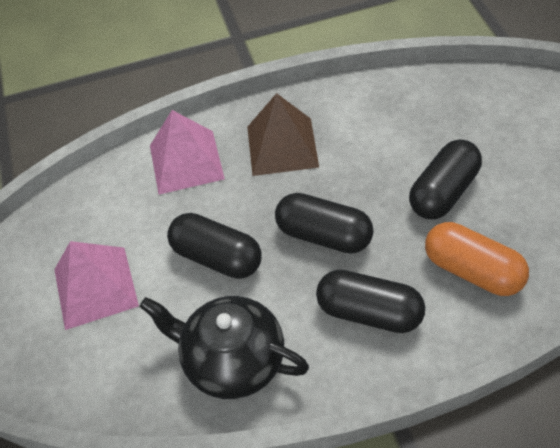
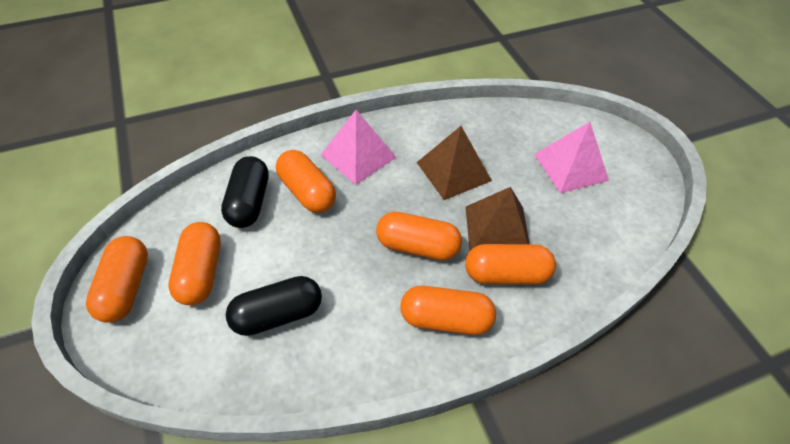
black capsule: [167,213,262,279] [275,193,373,254] [316,270,425,333] [409,139,482,219] = 4 -> [221,156,269,228] [226,276,322,336] = 2
black teapot: [139,296,309,399] = 1 -> none = 0
brown pyramid: [247,93,319,176] = 1 -> [416,126,492,200] [465,187,530,251] = 2
orange capsule: [425,222,529,296] = 1 -> [86,236,148,323] [168,222,221,305] [276,150,336,213] [376,212,462,260] [400,286,496,335] [465,244,556,284] = 6

